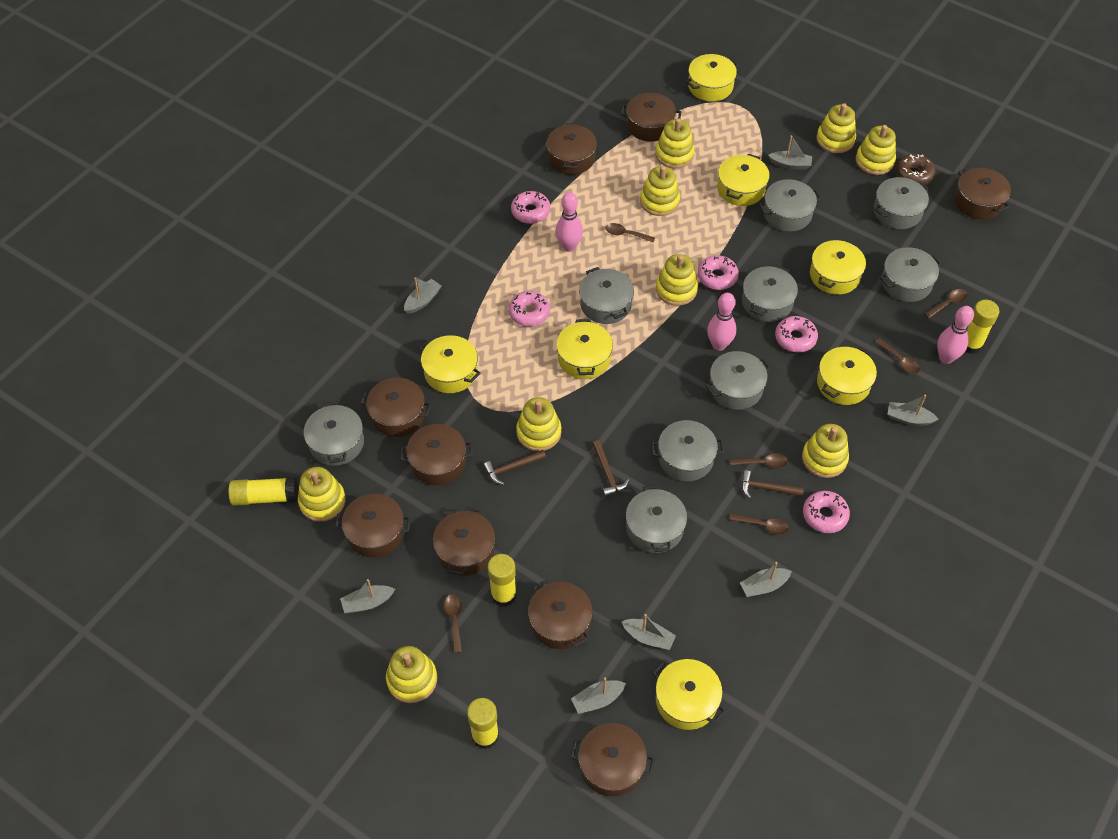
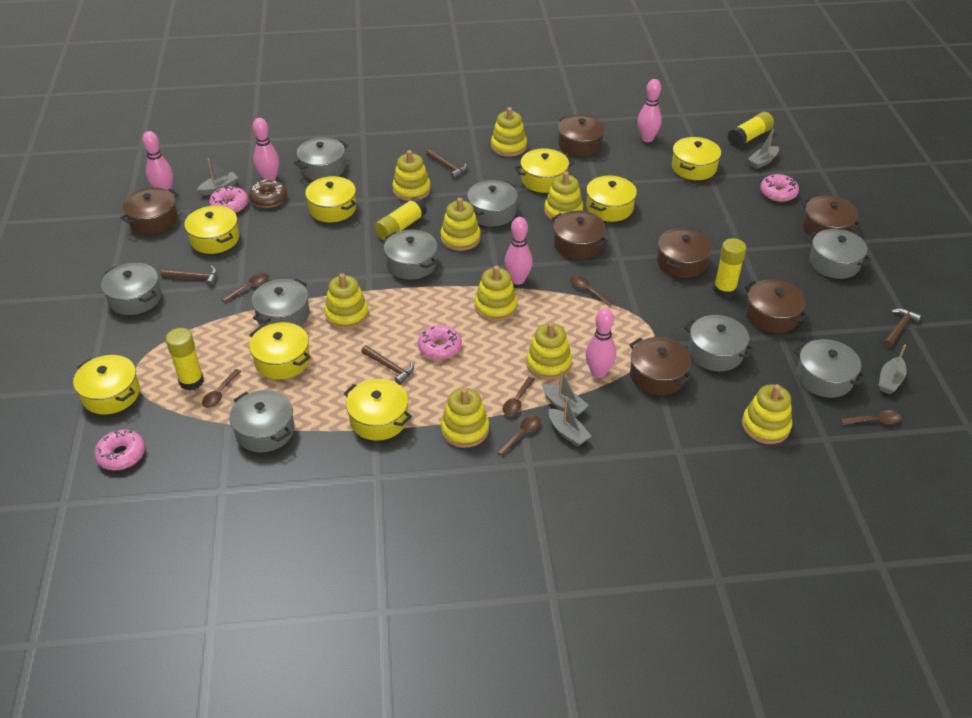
brown hammer: [483,450,546,485] [592,440,629,497] [741,470,804,498] = 3 -> [161,266,217,287] [361,346,414,385] [426,149,467,179] [883,308,922,348] = 4
brown pot: [335,493,411,558] [360,377,432,437] [400,424,473,485] [433,507,495,576] [528,580,593,649] [547,123,597,175] [570,723,655,797] [621,93,681,142] [955,167,1011,219] = 9 -> [120,187,178,234] [552,211,608,259] [558,115,605,156] [630,337,692,395] [657,228,712,278] [745,279,808,333] [801,195,862,238] = 7
grey boat: [340,579,395,613] [404,277,442,314] [571,678,626,714] [621,614,676,650] [740,562,792,597] [768,136,812,170] [888,395,938,426] = 7 -> [197,159,238,195] [542,370,589,417] [549,396,591,447] [748,129,779,169] [879,344,906,394] = 5
pink bowling pin: [556,192,583,252] [707,293,736,351] [937,306,974,364] = 3 -> [142,131,173,190] [253,118,279,180] [504,217,533,285] [586,308,616,378] [637,79,662,142] = 5
pink donut: [508,291,550,327] [511,191,550,224] [698,255,739,290] [775,316,818,352] [803,491,850,533] = 5 -> [94,429,145,470] [209,186,248,213] [418,325,462,360] [760,174,799,202] = 4
yellow pot: [419,335,480,393] [556,319,613,379] [652,659,726,730] [686,54,739,102] [717,154,770,206] [810,239,866,295] [817,347,877,405] = 7 -> [73,355,140,414] [185,206,239,254] [249,322,311,379] [305,176,357,222] [344,379,412,441] [515,149,574,193] [586,176,637,222] [672,137,721,180] = 8

